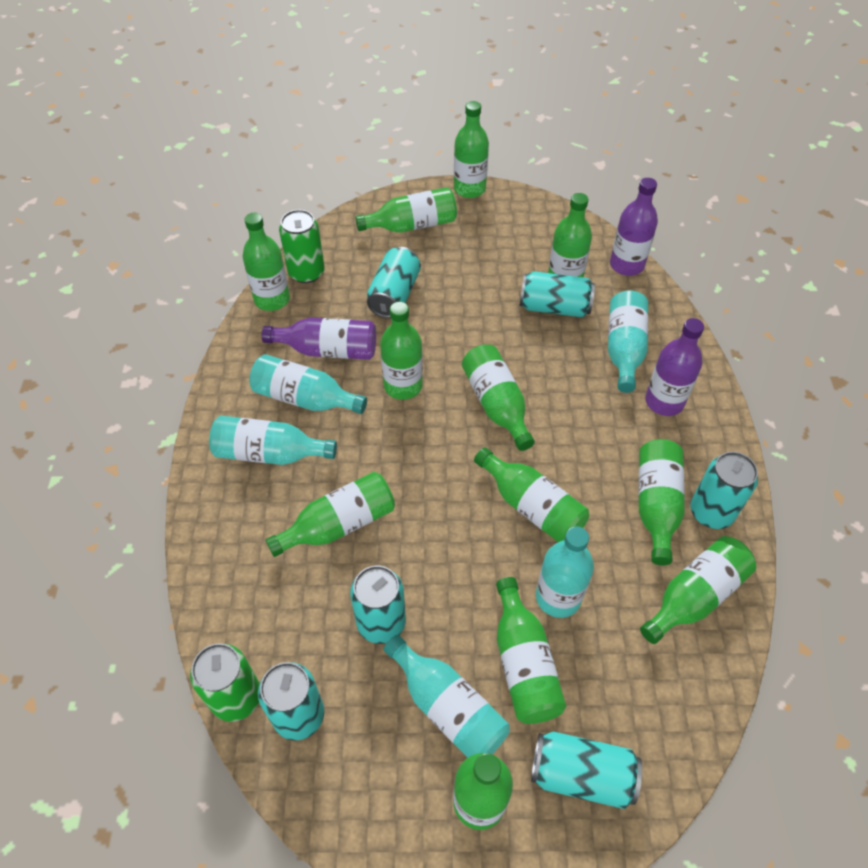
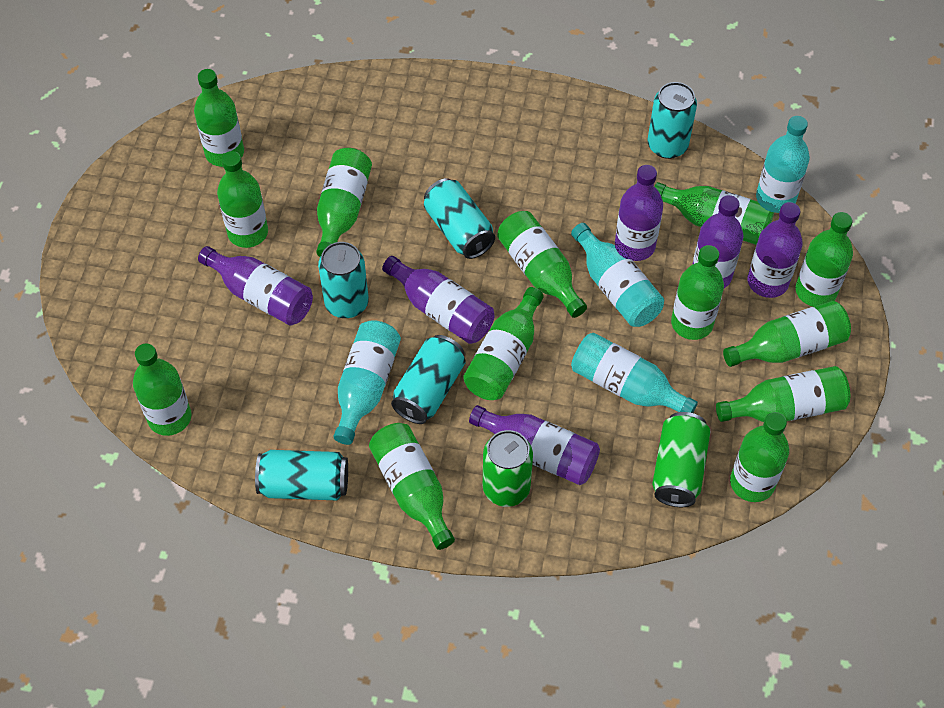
green bottle: [242,213,290,311] [266,472,395,557] [355,187,457,233] [380,302,423,400] [453,753,513,830] [454,101,489,198] [462,345,535,451] [474,447,589,542] [496,577,566,724] [548,193,592,278] [638,439,685,565] [640,536,756,644] = 12 -> [133,343,192,436] [194,69,244,167] [217,151,268,248] [316,148,372,257] [369,423,455,550] [463,287,544,400] [497,211,587,318] [655,182,775,245] [671,245,724,340] [716,366,850,422] [723,301,851,367] [730,412,789,502] [796,212,853,307] = 13
purple bottle: [262,318,376,360] [610,178,658,276] [645,318,704,416] = 3 -> [198,246,313,325] [382,256,494,344] [469,405,600,485] [615,165,663,261] [692,195,743,288] [747,202,803,298] = 6
turquoise bottle: [209,416,337,465] [249,354,367,414] [384,635,510,758] [536,526,594,618] [608,290,648,393] = 5 -> [333,320,401,445] [571,223,664,327] [571,333,698,413] [756,116,810,213] = 4
turquoise can: [258,662,324,741] [350,566,406,644] [367,247,421,318] [520,271,595,318] [531,731,642,809] [690,452,758,529] = 6 -> [255,450,348,500] [318,242,369,318] [391,335,465,424] [424,178,495,259] [648,82,697,159] = 5

